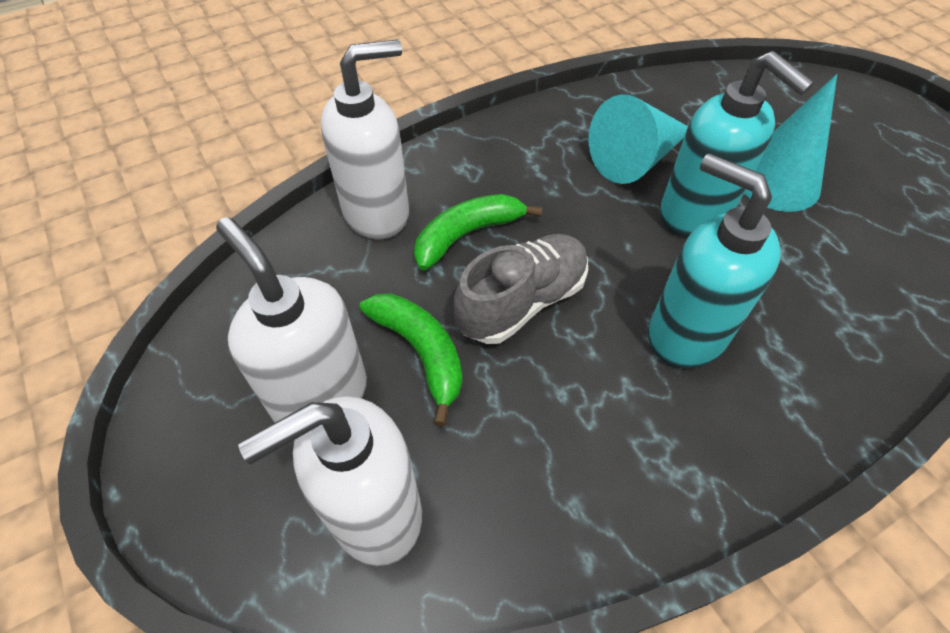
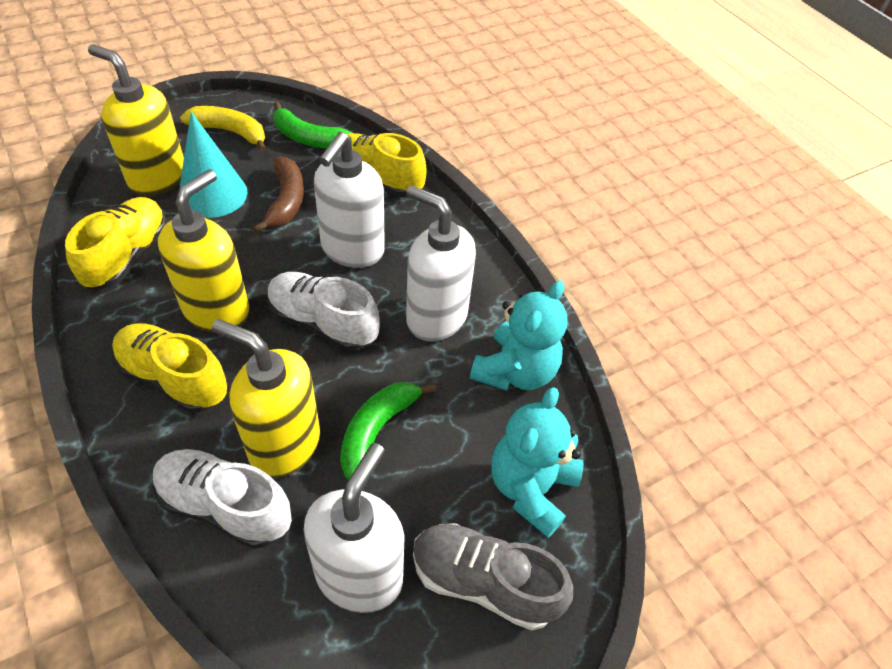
brown banana: none = 0 -> [253,156,304,234] = 1
turquoise cone: [588,94,688,184] [744,74,837,212] = 2 -> [180,112,247,218] = 1
turquoise soap dispenser: [648,153,781,369] [660,51,814,237] = 2 -> none = 0
turquoise teddy bear: none = 0 -> [470,280,567,391] [491,387,584,538] = 2
white shoe: none = 0 -> [153,449,292,549] [267,272,380,351] = 2
yellow banana: none = 0 -> [180,106,266,152] = 1
yellow shoe: none = 0 -> [65,197,167,289] [112,323,228,413] [347,133,427,197] = 3
yellow soap dispenser: none = 0 -> [88,44,184,196] [158,169,250,333] [212,319,320,478] = 3

